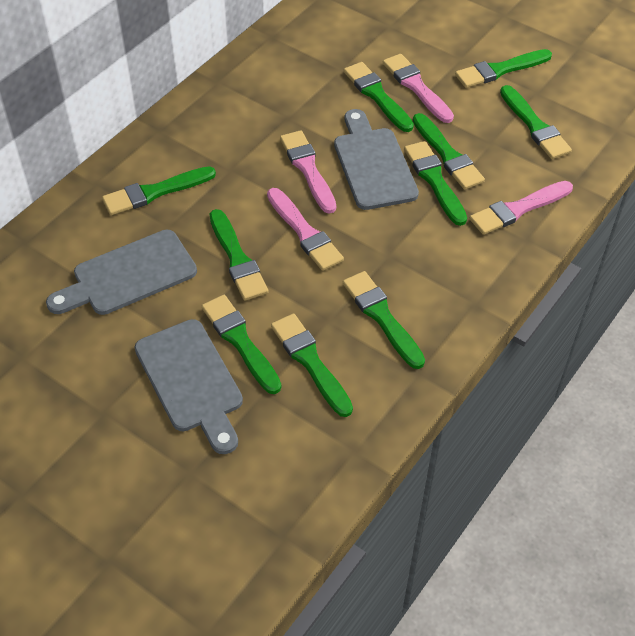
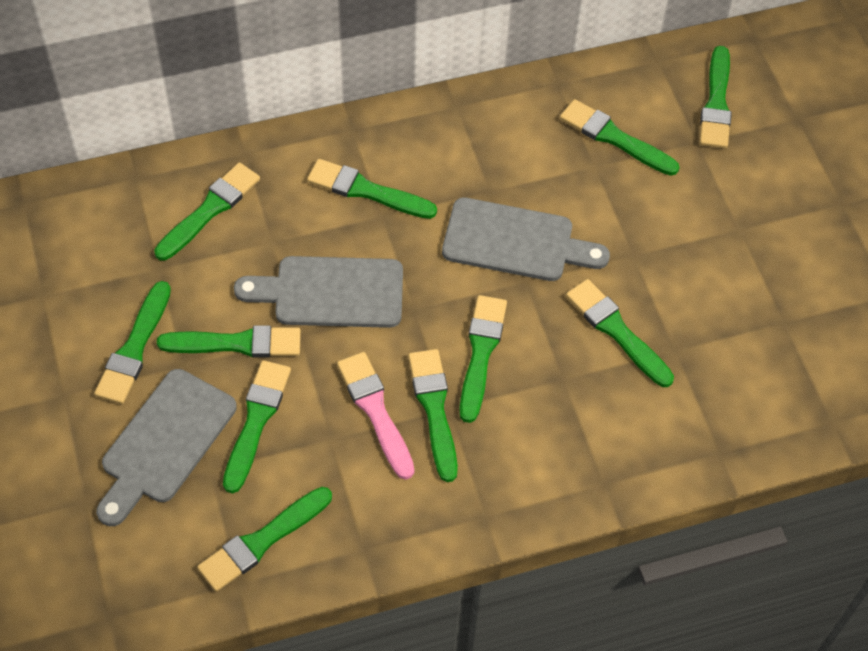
green brush: [102,166,216,215] [202,295,282,394] [210,209,269,301] [271,313,353,417] [343,271,425,369] [344,62,414,132] [404,141,467,226] [413,113,485,190] [455,49,552,88] [500,85,572,159] = 10 -> [94,281,171,404] [154,163,260,260] [157,325,301,357] [197,487,332,592] [223,360,291,493] [307,159,437,219] [408,349,458,482] [459,295,507,423] [560,99,679,176] [566,279,674,387] [699,46,732,148] = 11
pink brush: [267,188,344,271] [280,130,336,214] [383,54,454,123] [469,181,573,235] = 4 -> [337,352,414,480] = 1

